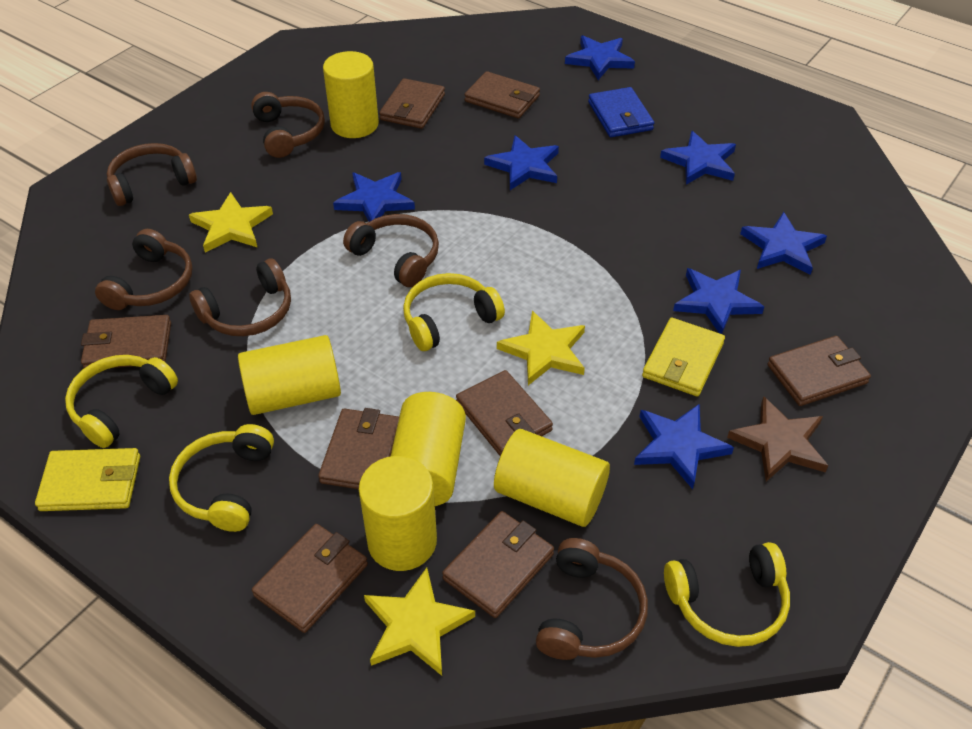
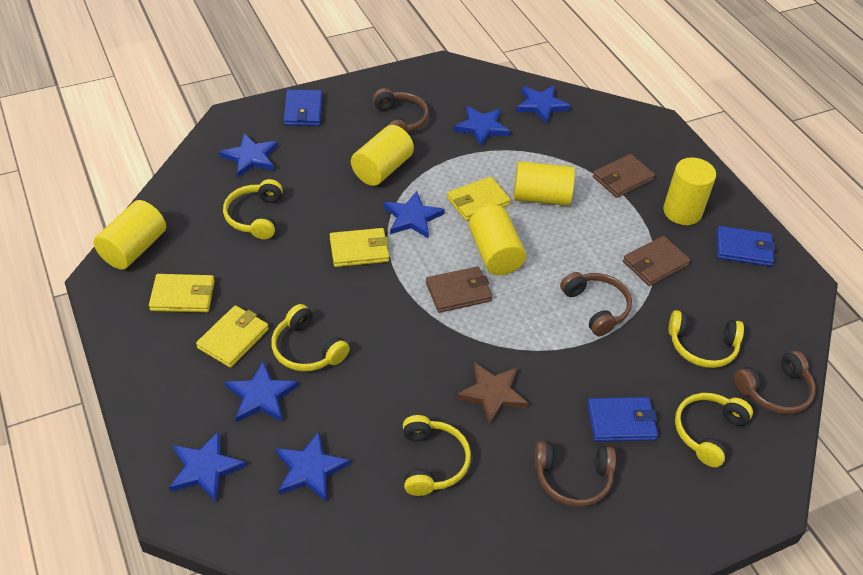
blue wallet: [588,87,654,137] = 1 -> [284,89,322,126] [587,397,658,442] [717,226,776,266] = 3
brown headphones: [95,229,192,310] [107,143,197,206] [189,259,291,336] [251,92,325,158] [343,214,439,287] [536,538,648,660] = 6 -> [373,88,429,132] [534,441,616,507] [560,272,632,336] [734,351,816,414] = 4
brown wallet: [81,315,171,368] [252,524,368,633] [318,408,399,489] [379,78,445,129] [442,511,554,618] [456,370,553,456] [464,71,540,118] [768,336,871,406] = 8 -> [426,266,493,313] [593,154,655,198] [623,236,690,286] = 3
yellow headphones: [65,355,178,448] [169,424,274,532] [403,273,505,351] [664,542,790,647] = 4 -> [223,179,283,239] [271,304,350,372] [403,415,471,496] [669,310,744,368] [675,393,753,467] = 5
yellow star: [189,192,273,253] [364,568,475,676] [497,311,585,385] = 3 -> none = 0
yellow wallet: [35,448,140,511] [642,318,725,397] = 2 -> [149,274,215,312] [196,305,269,368] [330,228,389,267] [447,176,511,221] = 4

